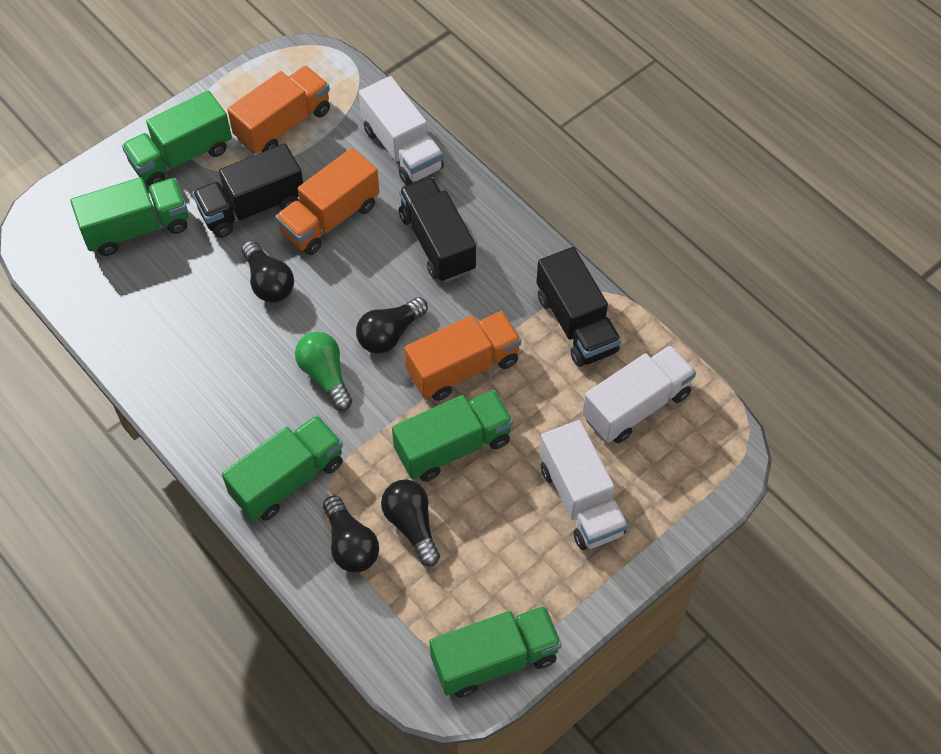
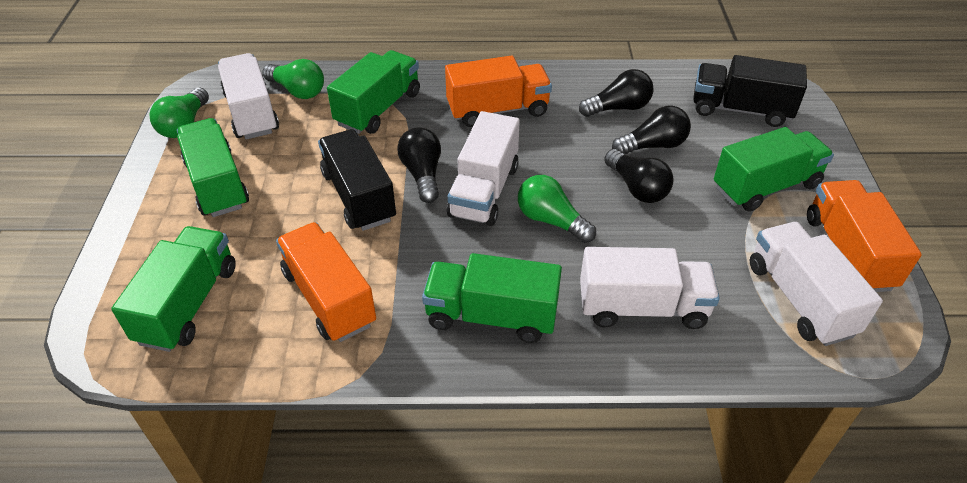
black truck: [192,143,303,238] [399,177,476,282] [536,247,621,367] = 3 -> [318,129,396,231] [693,55,807,127] = 2
green light bulb: [295,332,352,411] = 1 -> [149,88,209,138] [262,59,324,99] [518,175,596,243] = 3
white truck: [359,76,444,185] [539,420,628,550] [582,345,696,444] = 3 -> [218,53,279,139] [447,111,520,226] [580,247,720,329] [750,222,883,346] = 4

